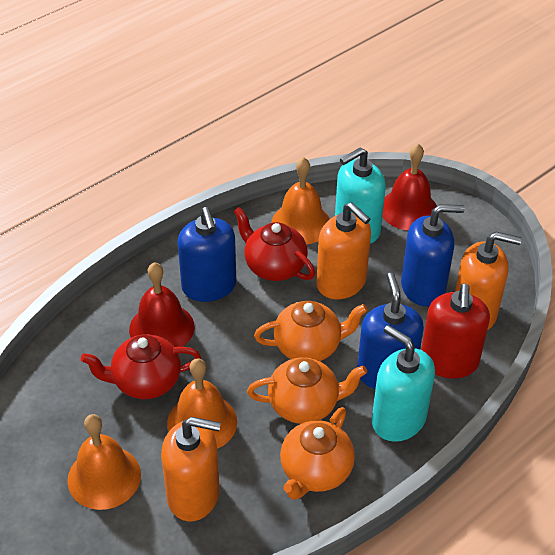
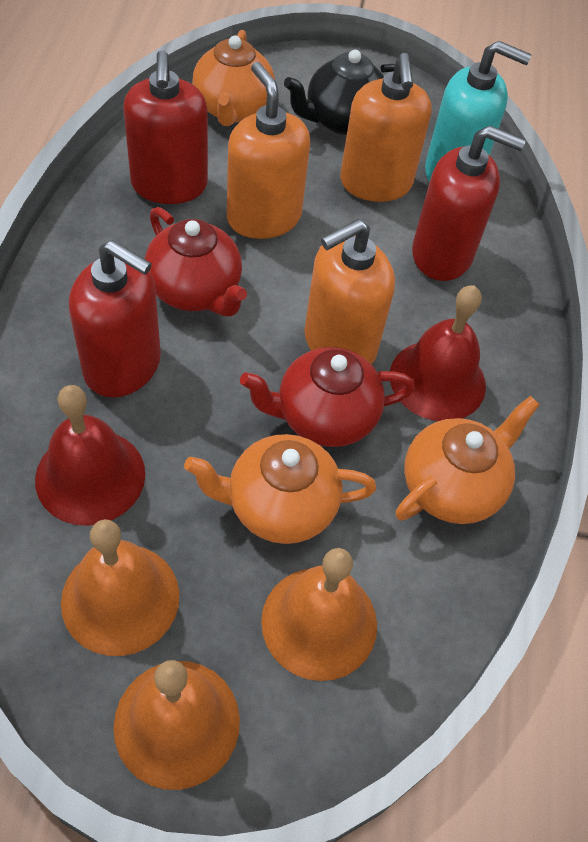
black teapot: none = 0 -> [284,50,395,135] = 1
blue soap dispenser: [177,207,236,302] [357,273,424,389] [401,204,465,306] = 3 -> none = 0
red soap dispenser: [421,283,490,379] = 1 -> [69,240,161,397] [123,50,208,204] [412,125,526,281] = 3
turquoise soap dispenser: [335,147,386,244] [372,325,435,442] = 2 -> [425,41,532,182] = 1

